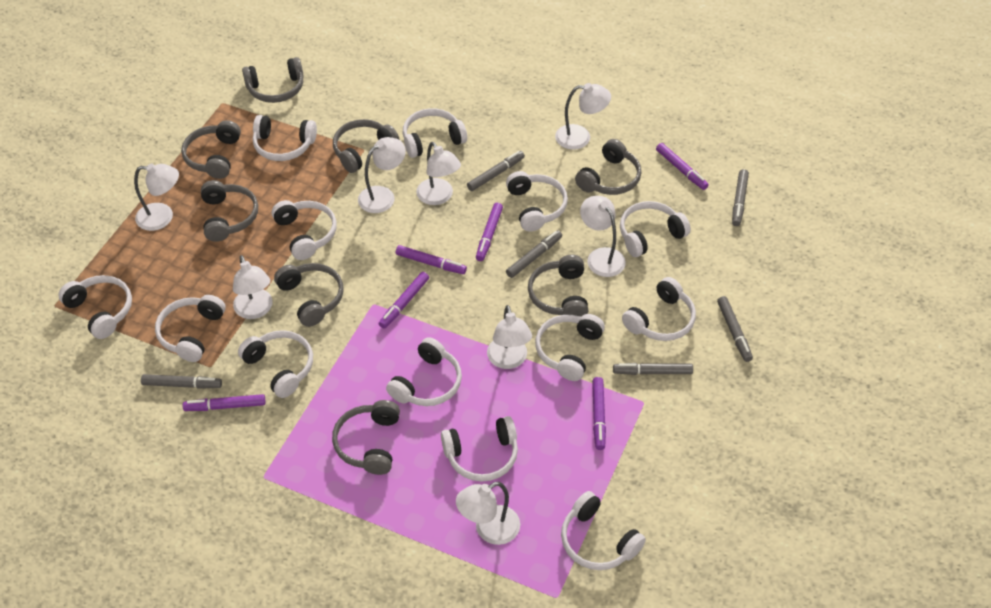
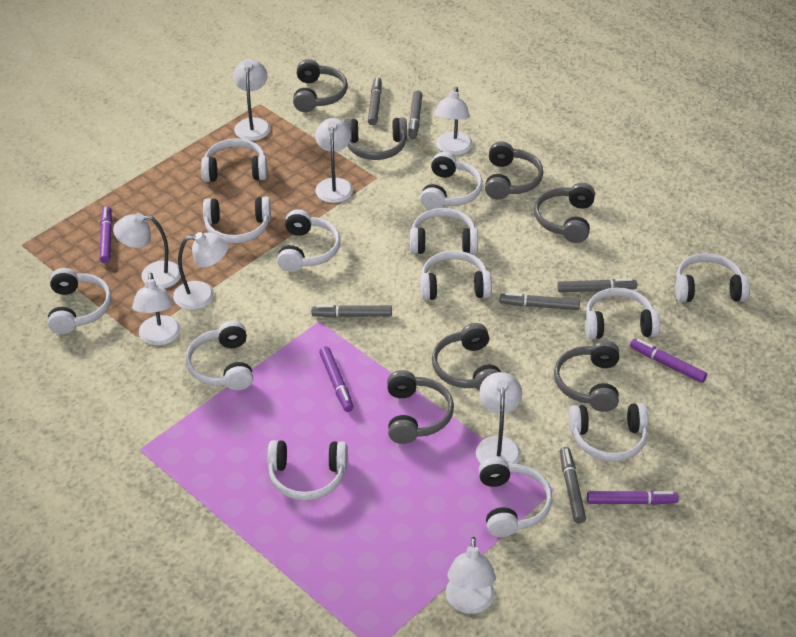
grey headphones: [181,120,241,179] [201,180,258,242] [242,57,304,103] [274,263,344,327] [332,400,400,475] [333,119,400,173] [528,255,588,317] [575,139,641,195] = 8 -> [293,59,348,112] [344,117,407,160] [387,370,454,444] [432,323,501,391] [485,141,543,200] [534,183,595,243] [554,340,619,412] = 7
purple marker: [183,394,265,411] [379,272,429,329] [396,245,467,274] [476,203,503,261] [592,377,606,450] [656,143,709,190] = 6 -> [100,206,112,263] [319,347,353,412] [587,491,679,505] [630,339,707,383] = 4

